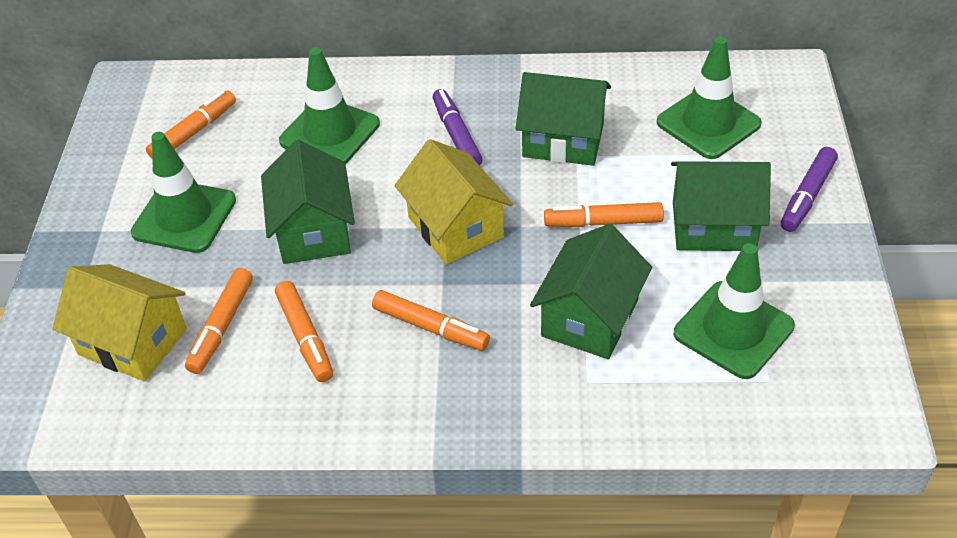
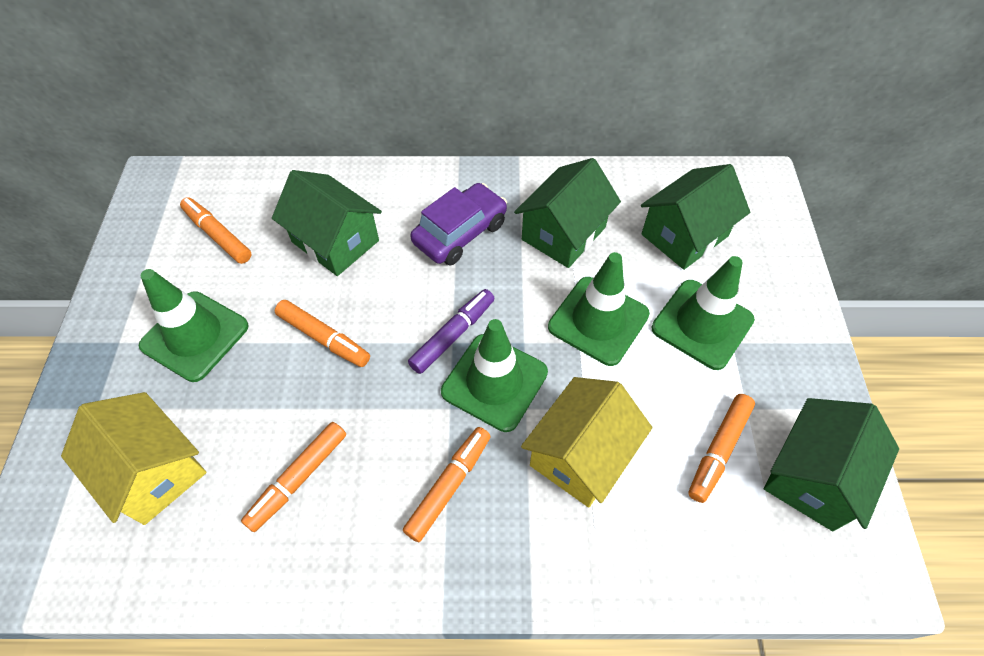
purple car: none = 0 -> [410,183,507,266] = 1
purple marker: [432,89,483,166] [781,147,838,232] = 2 -> [408,289,495,374] = 1

